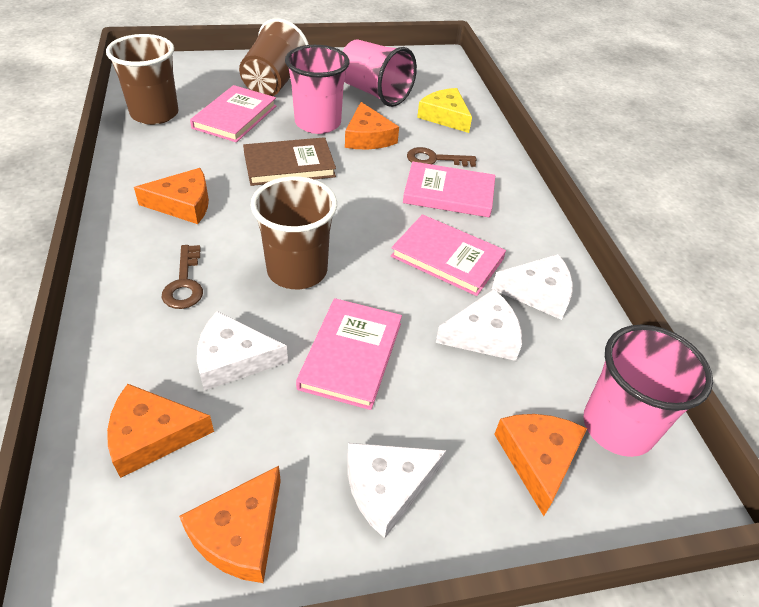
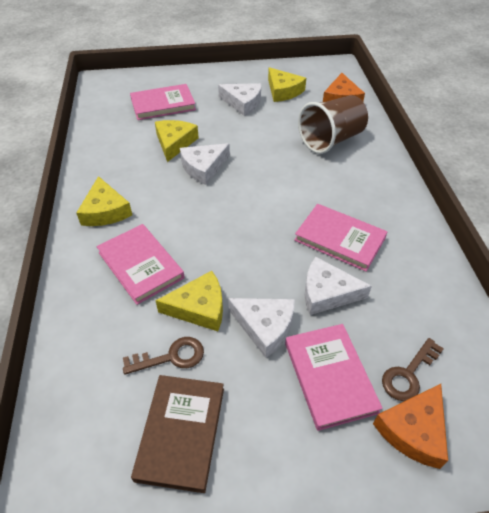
brown cup: [106,34,178,125] [239,18,309,96] [250,176,337,289] = 3 -> [298,95,368,154] = 1
orange cheese: [107,384,214,478] [134,168,209,224] [179,466,281,583] [345,102,399,150] [494,414,587,516] = 5 -> [323,73,365,102] [373,384,448,469] = 2
pink cup: [285,45,349,134] [343,40,417,107] [583,325,713,457] = 3 -> none = 0
yellow cheese: [417,88,472,133] = 1 -> [76,176,132,226] [155,120,199,162] [155,271,223,331] [268,67,306,102] = 4

